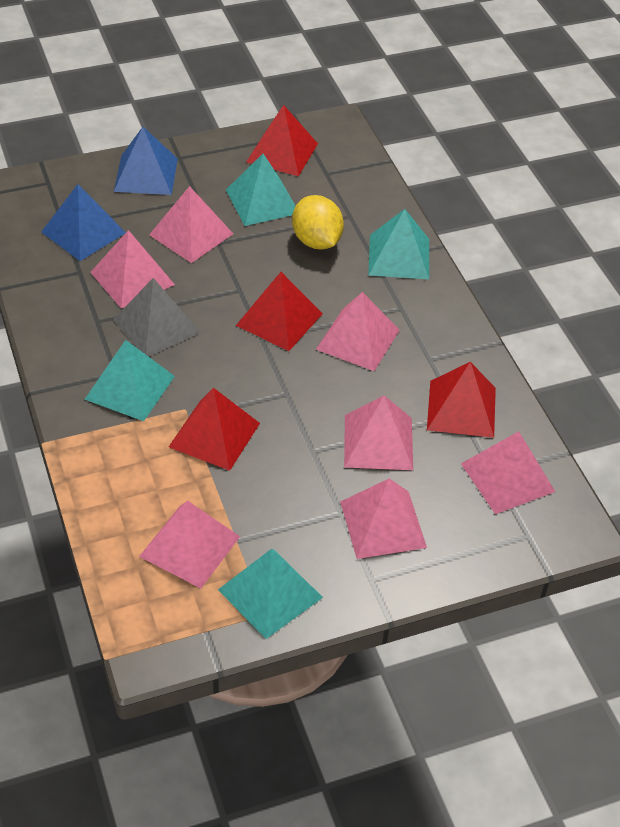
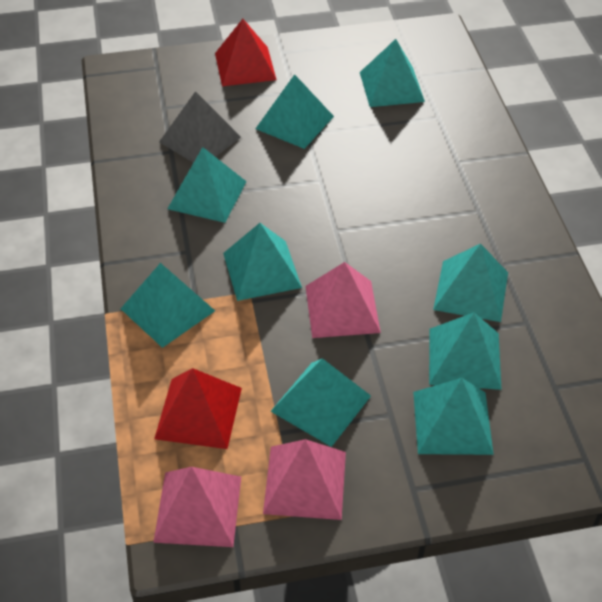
blue pyramid: [41,184,126,261] [114,127,178,195] = 2 -> none = 0
pink pyramid: [90,230,175,309] [139,501,240,588] [149,186,233,263] [316,292,400,371] [340,479,427,559] [344,395,413,470] [461,431,555,514] = 7 -> [153,467,241,547] [263,439,346,520] [305,262,381,338] = 3
red pyramid: [169,388,260,471] [236,272,323,351] [246,105,318,176] [427,362,496,438] = 4 -> [154,368,242,449] [215,19,276,86] = 2
turquoise pyramid: [84,340,175,421] [218,549,323,639] [226,154,295,226] [368,209,429,279] = 4 -> [121,263,215,348] [167,147,247,223] [223,223,302,301] [255,74,334,149] [270,358,371,447] [360,39,425,107] [413,378,494,455] [429,313,502,390] [433,244,508,322] = 9
yellow lemon: [292,195,344,250] = 1 -> none = 0

